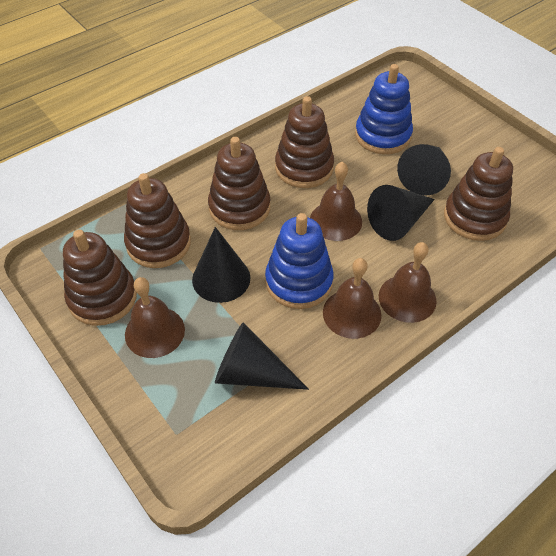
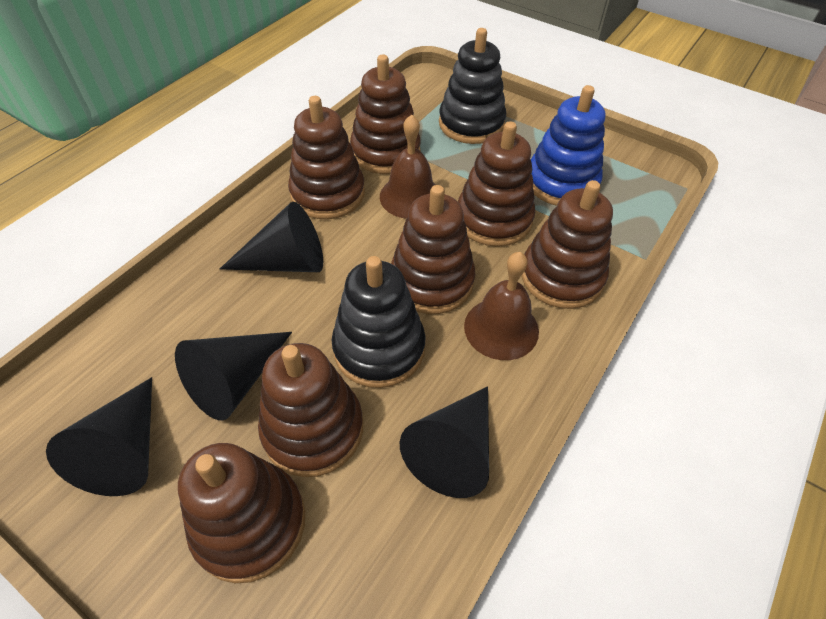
black stacking toy: none = 0 -> [332,256,426,388] [439,28,506,144] = 2
blue stacking toy: [265,213,334,309] [355,64,413,154] = 2 -> [531,85,605,206] = 1
brown bell: [125,277,185,358] [310,162,362,241] [323,258,381,339] [379,242,437,323] = 4 -> [380,114,435,219] [464,252,539,360] = 2
brown stacking toy: [63,229,137,326] [124,173,191,268] [208,137,270,230] [275,96,334,188] [444,147,513,241] = 5 -> [178,443,305,583] [258,343,363,477] [288,96,365,219] [350,55,421,174] [391,185,475,314] [458,121,535,247] [521,180,613,309] = 7

